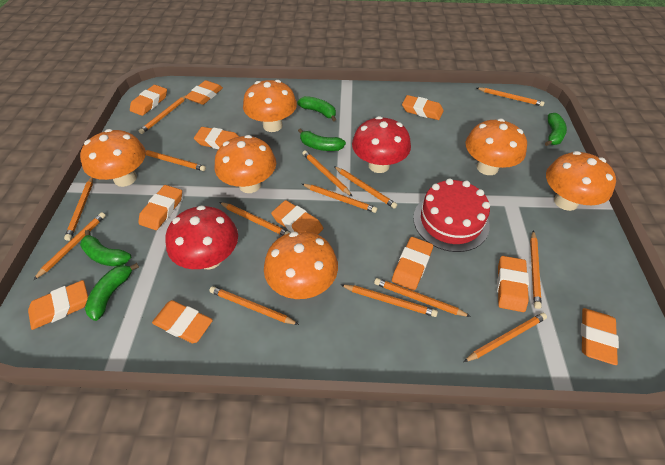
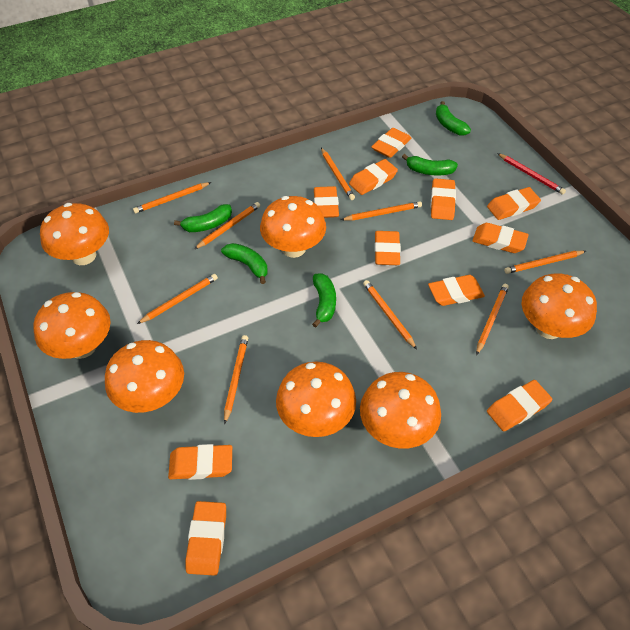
orange mushroom: [80,129,146,187] [215,135,276,193] [243,80,297,132] [264,231,338,299] [465,119,527,175] [546,151,616,211] = 6 -> [33,292,111,359] [40,203,109,265] [105,340,184,413] [260,196,326,258] [276,361,356,437] [360,372,441,449] [522,274,597,339] = 7
orange pencil: [33,212,106,280] [64,177,93,241] [139,95,186,134] [145,150,206,171] [209,286,299,325] [219,202,290,236] [302,150,353,197] [302,184,377,213] [334,166,397,209] [341,284,438,317] [374,278,471,317] [464,313,547,362] [477,88,545,106] [530,230,542,309] = 14 -> [133,182,211,213] [137,274,218,324] [194,202,260,249] [224,335,248,424] [321,148,355,200] [341,202,422,221] [363,280,417,349] [476,284,509,355] [504,251,586,274] = 9
red cake: [413,178,490,252] = 1 -> none = 0
red mushroom: [165,205,238,270] [352,116,411,173] = 2 -> none = 0
red pencil: none = 0 -> [497,153,566,195] = 1

